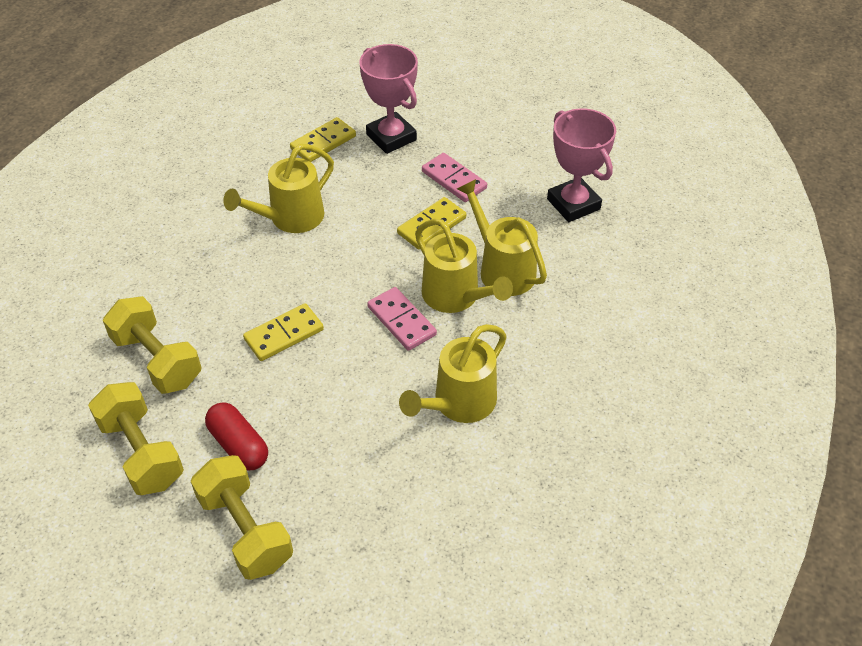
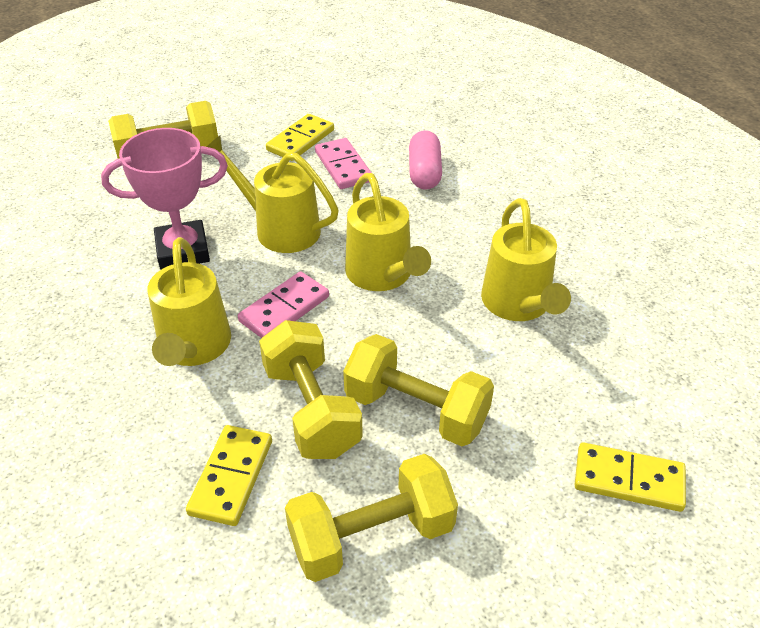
pink capsule: none = 0 -> [409,130,442,190] = 1
pink trophy: [359,44,418,154] [547,108,616,222] = 2 -> [101,128,228,270] = 1
red capsule: [205,402,268,470] = 1 -> none = 0
yellow dumbbell: [88,382,184,495] [103,296,202,394] [191,455,293,580] = 3 -> [108,101,218,159] [259,320,363,459] [285,454,458,582] [343,334,494,446] = 4

